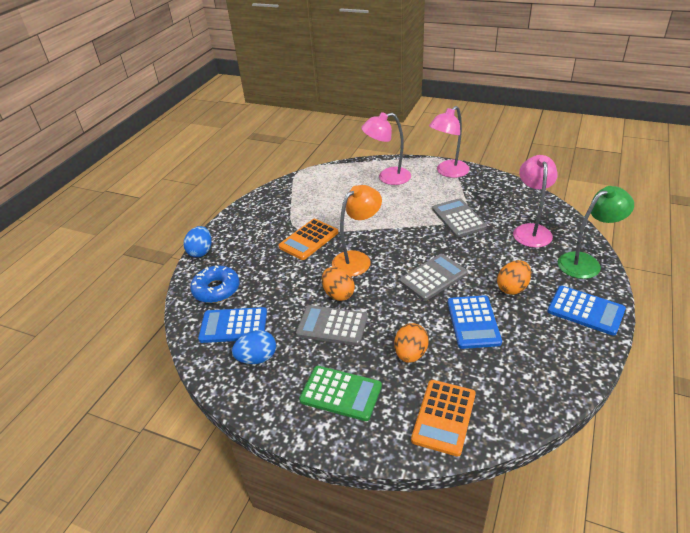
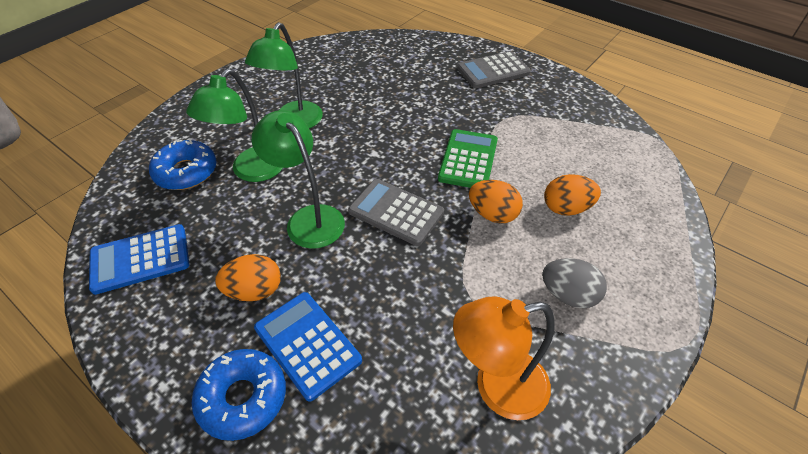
blue calculator: [198,307,267,343] [448,295,502,349] [547,286,626,336] = 3 -> [89,224,189,295] [254,292,362,402] = 2
blue donut: [190,265,240,303] = 1 -> [149,139,217,190] [191,349,286,441] = 2
blue egg: [184,226,212,257] [232,330,276,364] = 2 -> none = 0
green lamp: [558,186,634,279] = 1 -> [186,69,283,182] [245,22,323,129] [252,110,345,249] = 3
grey calculator: [296,305,368,345] [399,254,468,301] [432,198,487,237] = 3 -> [348,179,444,246] [457,51,531,88] = 2
grey egg: none = 0 -> [542,258,607,308] = 1
orange calculator: [279,219,338,260] [411,380,476,457] = 2 -> none = 0
pink lamp: [361,112,411,185] [429,106,469,178] [513,155,558,248] = 3 -> none = 0

